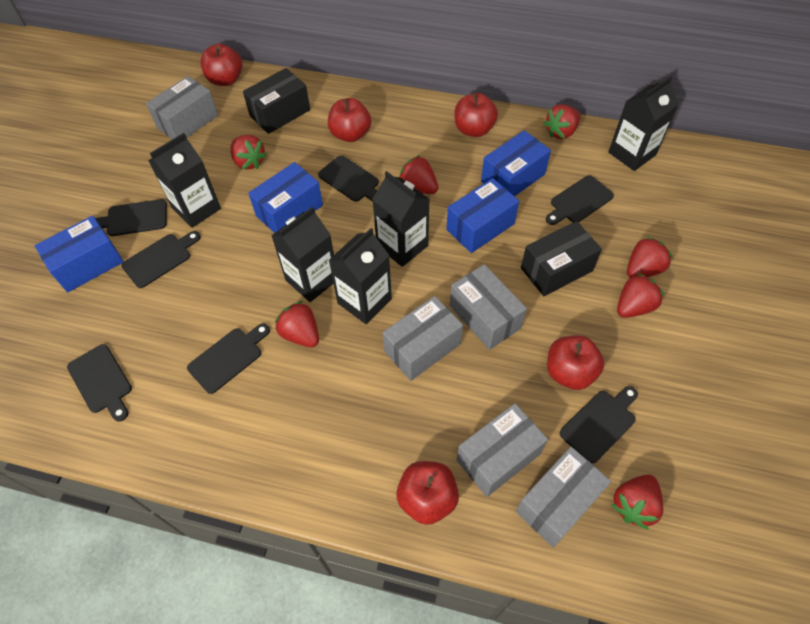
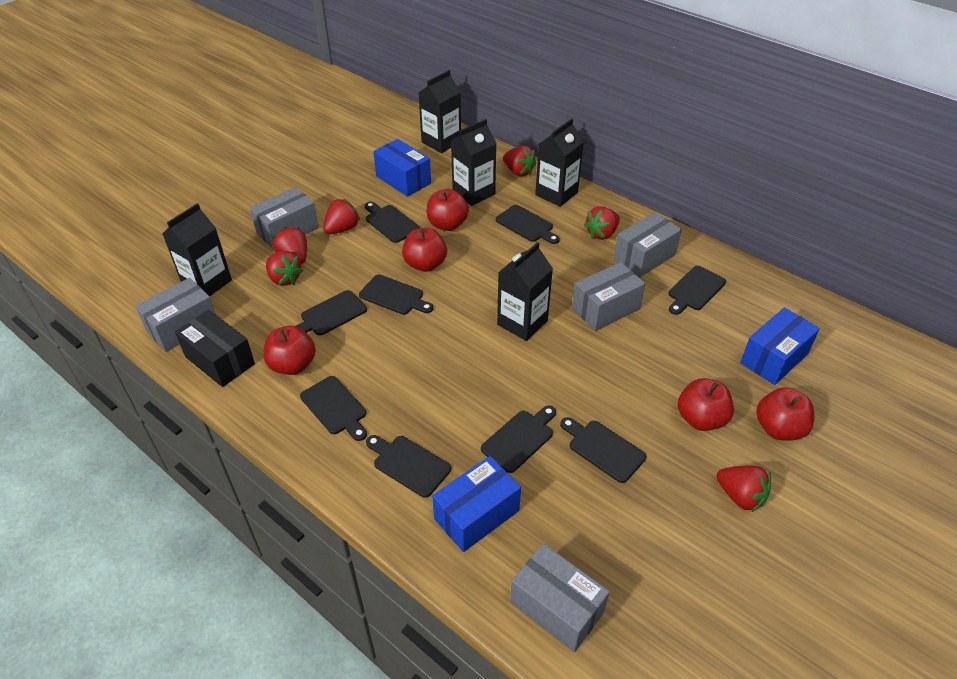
black box: [243,68,310,134] [521,221,602,296] = 2 -> [175,310,255,387] = 1
black cutting board: [67,344,132,422] [95,199,167,236] [121,231,201,288] [187,323,270,394] [318,156,379,202] [546,175,614,225] [560,386,638,464] = 7 -> [296,290,367,336] [300,376,367,441] [359,274,433,315] [365,202,420,243] [366,435,451,498] [481,405,556,473] [496,205,560,244] [560,417,646,483] [669,266,726,315] = 9
blue box: [34,216,124,293] [248,162,323,233] [446,178,519,253] [481,130,551,196] = 4 -> [373,139,431,197] [432,456,521,552] [740,307,820,385] = 3
red strawberry: [230,135,267,169] [275,301,319,347] [399,155,438,194] [544,104,581,139] [611,474,663,530] [617,273,664,318] [627,236,673,278] = 7 -> [266,251,304,286] [272,227,307,264] [323,199,360,234] [503,145,537,176] [584,206,620,240] [716,466,771,513] = 6

